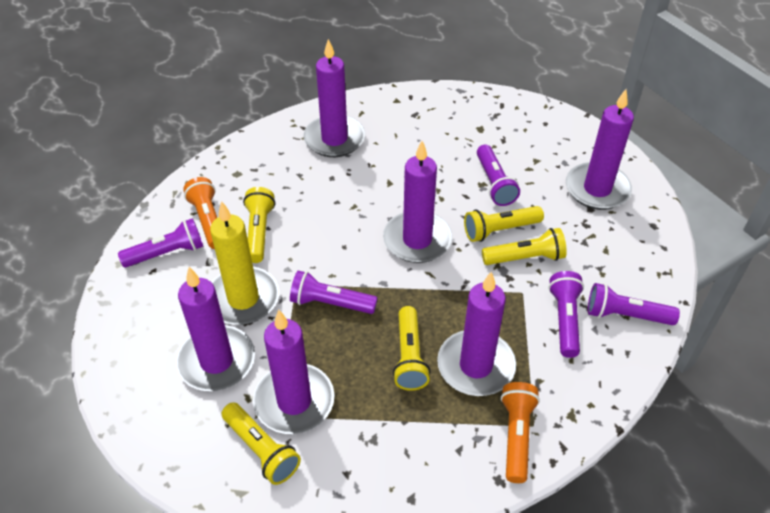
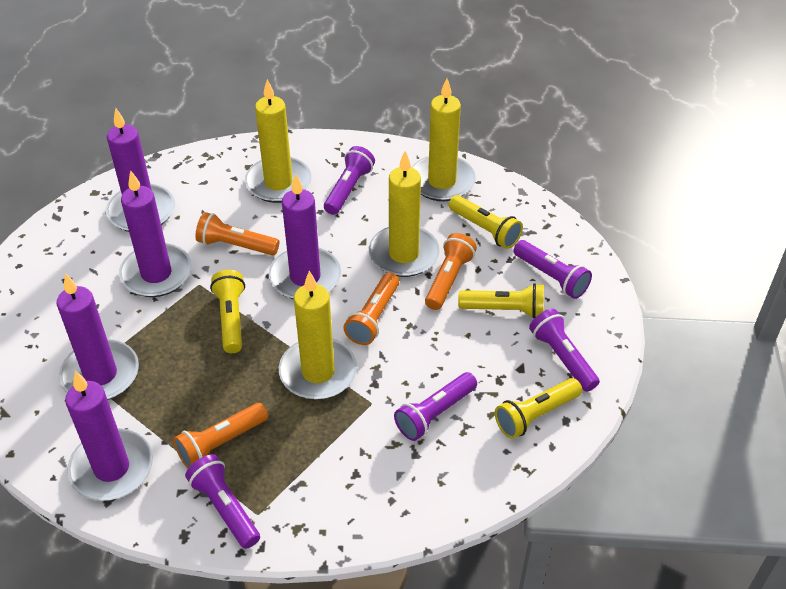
orange flashlight: [183,177,217,249] [501,382,540,483] = 2 -> [173,403,268,468] [196,212,279,255] [343,273,399,345] [425,233,477,310] = 4
purple candle: [176,267,255,391] [253,310,335,434] [303,39,365,157] [383,141,452,263] [437,272,516,396] [566,89,634,210] = 6 -> [57,273,139,400] [65,371,153,501] [106,108,175,232] [119,170,192,297] [269,174,341,299] = 5
yellow candle: [210,201,279,325] = 1 -> [245,79,311,203] [279,271,357,400] [369,151,440,277] [412,78,476,201] = 4
yellow flashlight: [222,402,301,485] [243,187,275,263] [393,306,431,391] [464,206,544,242] [482,228,567,265] = 5 -> [210,270,245,353] [449,195,523,249] [458,283,544,318] [495,378,582,439] = 4

